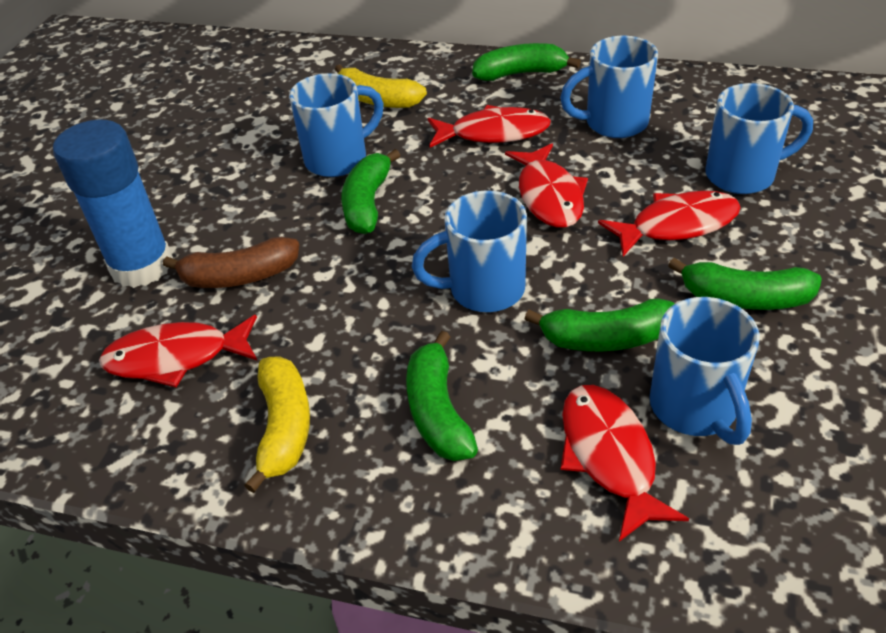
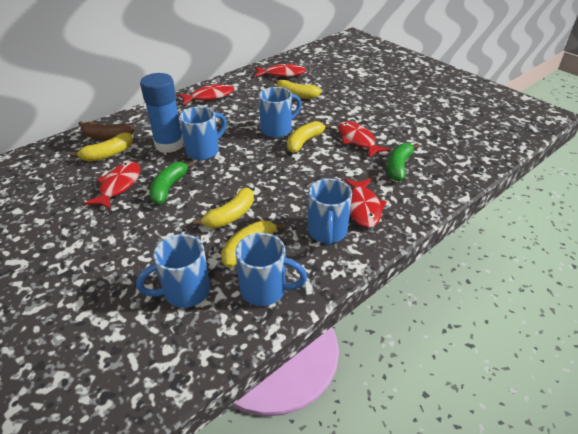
green banana: [342,149,401,234] [406,331,478,461] [472,43,581,81] [524,298,674,352] [668,258,822,310] = 5 -> [149,161,194,204] [387,143,419,181] = 2
yellow banana: [244,357,310,493] [335,65,427,108] = 2 -> [70,133,133,162] [193,188,254,228] [221,220,285,268] [274,79,322,99] [287,121,331,153] = 5

